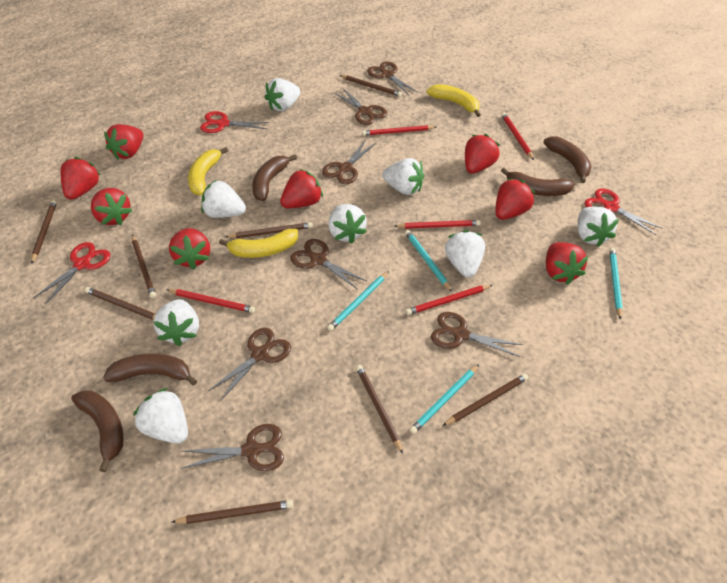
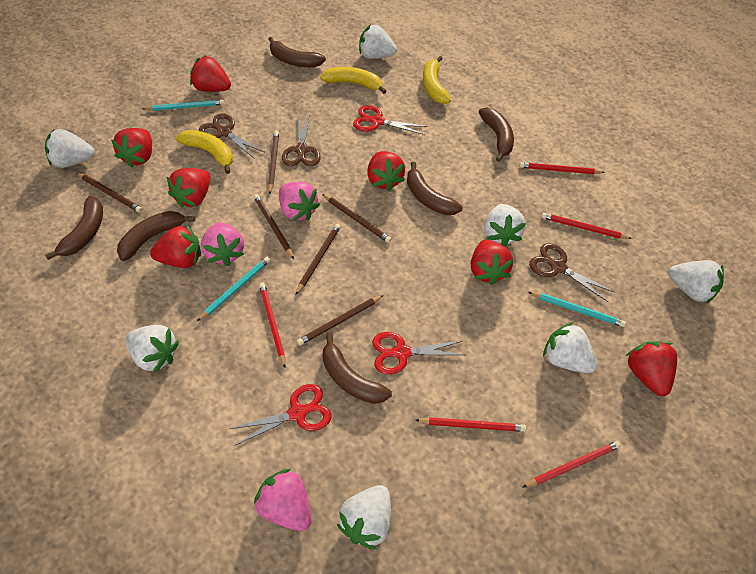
brown banana: [71,390,124,472] [103,353,197,386] [252,155,297,201] [501,168,575,196] [543,136,592,183] = 5 -> [45,196,103,260] [117,211,195,261] [268,37,326,67] [322,333,392,404] [407,162,462,215] [479,107,514,162] = 6
brown pencil: [31,200,57,264] [85,287,156,320] [132,235,156,298] [172,500,293,524] [226,222,313,238] [339,75,402,97] [356,365,403,454] [442,374,528,426] = 8 -> [76,172,142,212] [254,194,294,259] [268,130,279,194] [295,224,341,295] [297,295,383,345] [322,194,391,243] = 6
brown scissors: [181,424,284,471] [208,328,291,401] [290,239,367,290] [322,140,376,184] [333,88,387,125] [367,61,418,95] [431,312,523,357] = 7 -> [199,114,264,159] [282,113,321,166] [529,243,614,302] = 3
pink strawberry: none = 0 -> [201,222,244,266] [254,469,311,531] [279,182,320,221] = 3
red strawberry: [61,157,100,200] [91,188,132,225] [104,124,143,160] [169,228,210,270] [280,169,323,208] [465,134,500,174] [495,178,535,220] [546,242,589,285] = 8 -> [111,128,152,167] [150,224,201,268] [167,168,210,208] [190,55,231,92] [367,151,405,191] [471,240,513,285] [626,341,677,396] = 7
turquoise pencil: [327,271,389,331] [405,230,452,292] [409,364,479,434] [609,248,623,320] = 4 -> [143,99,224,111] [197,257,270,321] [528,292,626,327] = 3
white strawberry: [133,388,188,444] [153,299,199,346] [201,180,246,218] [264,78,300,111] [328,204,367,244] [382,158,424,195] [445,230,485,278] [578,207,619,247] = 8 -> [45,129,95,168] [125,325,179,373] [337,485,391,549] [359,25,397,59] [484,204,526,246] [543,322,597,373] [669,260,724,304] = 7

